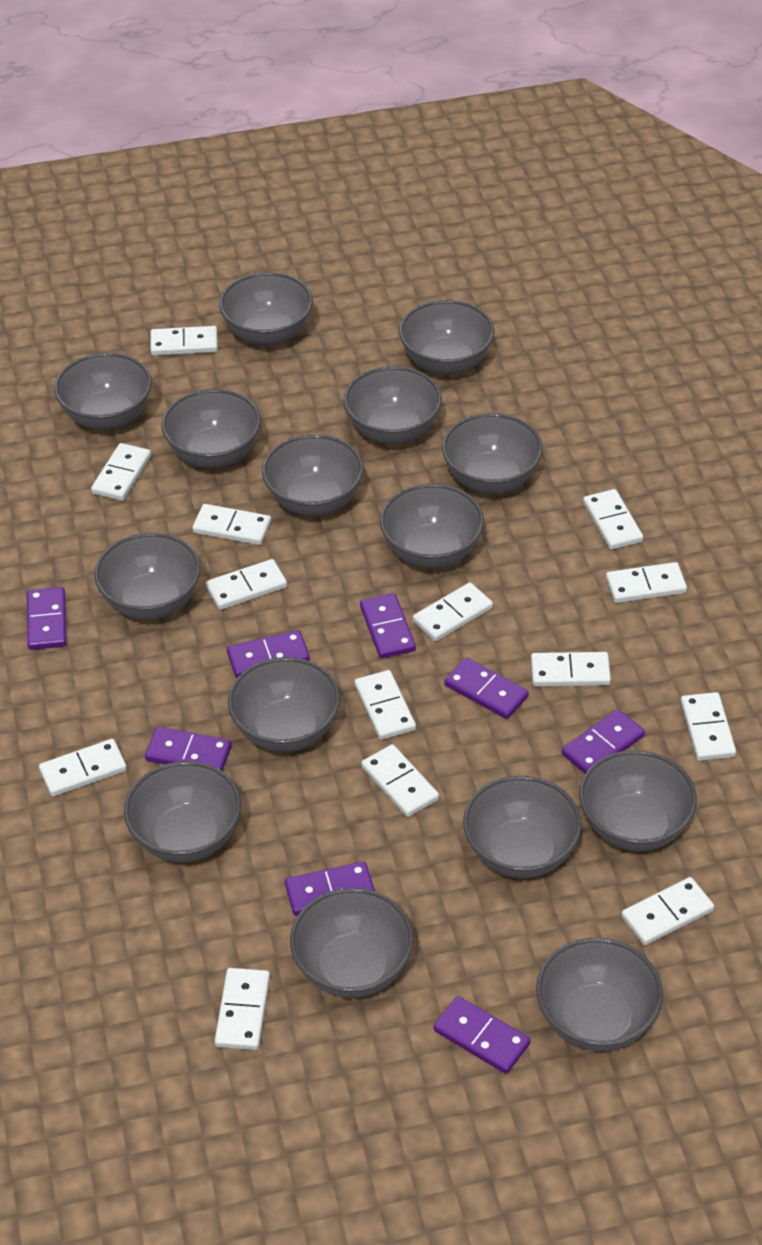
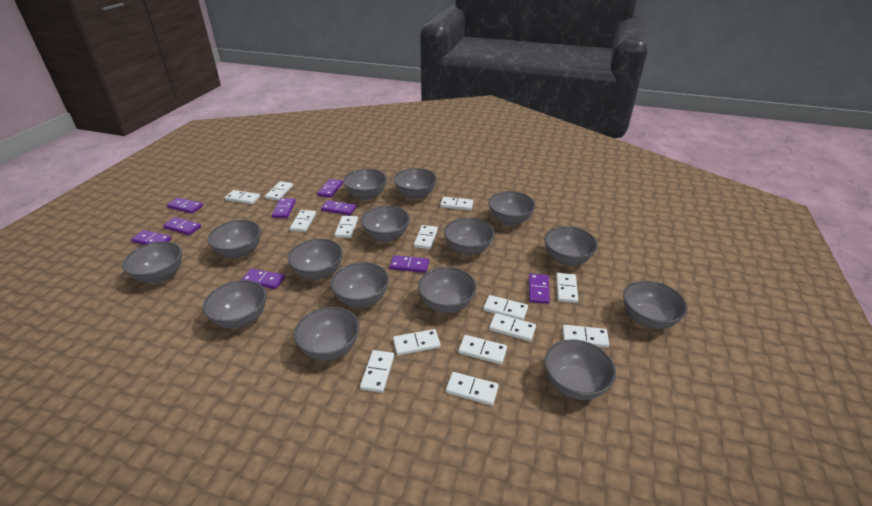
purple domino: [27,587,66,650] [145,727,232,771] [227,630,310,678] [285,861,375,916] [360,593,416,658] [434,996,530,1074] [444,657,529,719] [562,709,645,774] = 8 -> [131,230,172,245] [163,217,201,235] [167,198,203,214] [241,269,285,289] [272,198,296,218] [317,179,343,198] [321,200,356,216] [390,255,429,273] [529,274,550,304] = 9

